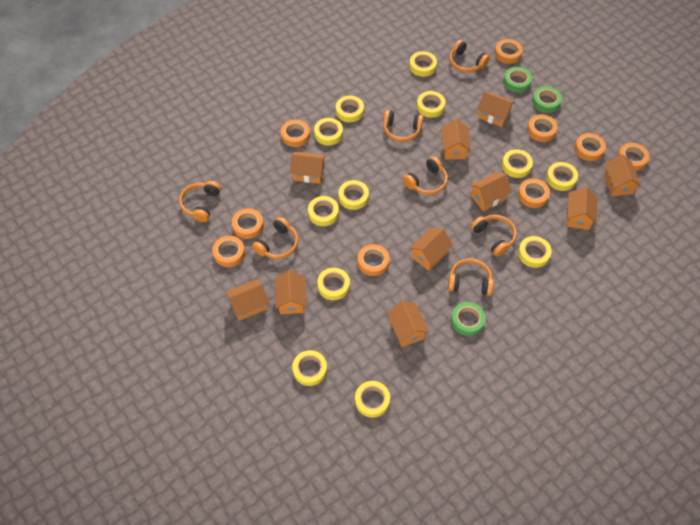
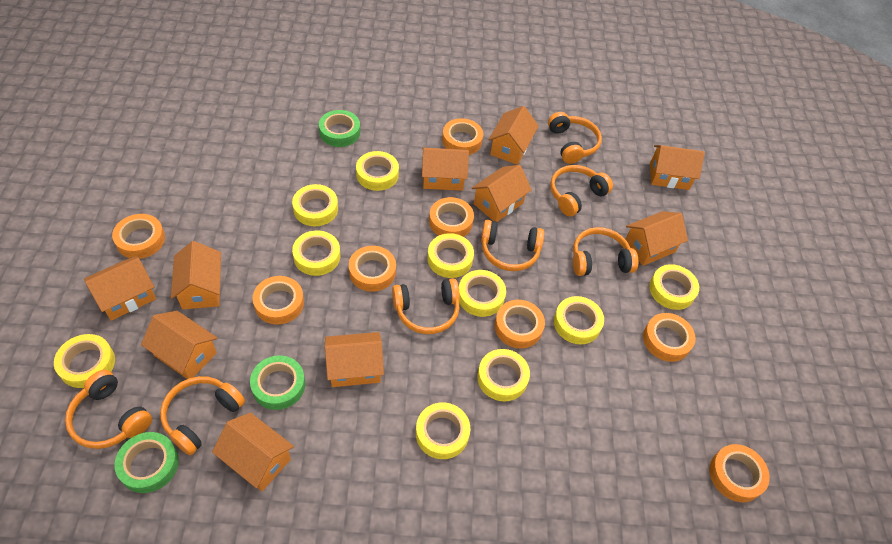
orange tape: [212,236,245,267] [232,208,264,239] [281,119,310,147] [358,244,389,276] [495,39,523,64] [518,178,550,208] [527,114,558,142] [574,133,606,161] [617,143,649,171] = 9 -> [112,214,165,259] [253,276,304,324] [349,246,396,292] [429,197,474,237] [442,118,483,155] [495,300,545,348] [643,313,696,362] [709,444,770,502] = 8
yellow tape: [292,350,327,386] [308,196,339,226] [314,118,343,145] [317,268,350,300] [336,96,364,122] [339,180,369,210] [355,381,390,418] [409,51,437,77] [417,91,445,118] [502,149,533,178] [518,236,552,268] [546,162,578,191] = 12 -> [54,334,115,388] [292,184,338,226] [292,231,340,276] [356,151,399,191] [416,402,470,459] [427,233,474,278] [459,270,506,317] [477,349,530,401] [554,296,604,344] [649,264,699,310] = 10

